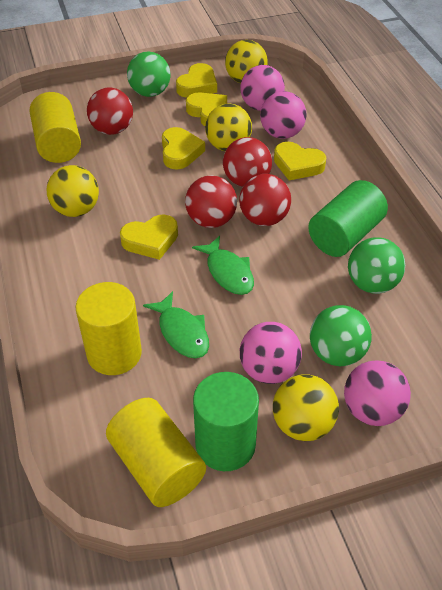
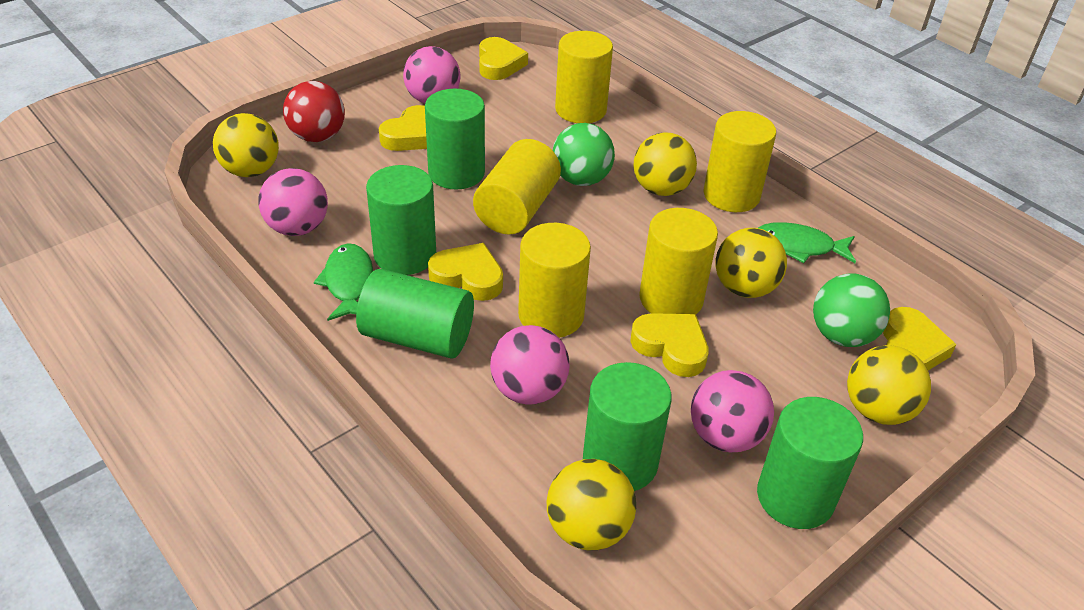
green ball: [127,52,171,97] [310,305,372,366] [348,237,405,294] = 3 -> [553,123,615,186] [813,273,890,347] = 2
green cylinder: [193,372,259,471] [308,180,388,257] = 2 -> [356,269,474,359] [366,165,436,275] [425,89,485,190] [583,362,672,491] [757,397,863,529] = 5
red ball: [87,87,133,135] [185,175,237,228] [223,137,272,187] [239,174,291,226] = 4 -> [283,81,345,142] = 1
yellow ball: [47,165,99,217] [205,104,252,151] [225,40,267,83] [273,374,339,441] = 4 -> [213,113,279,177] [547,459,636,550] [633,132,697,196] [716,228,787,298] [847,345,931,425] = 5
yellow cylinder: [30,92,81,163] [76,282,142,375] [106,398,206,507] = 3 -> [473,139,561,235] [518,223,591,338] [555,31,613,123] [639,208,718,314] [703,111,776,212] = 5

